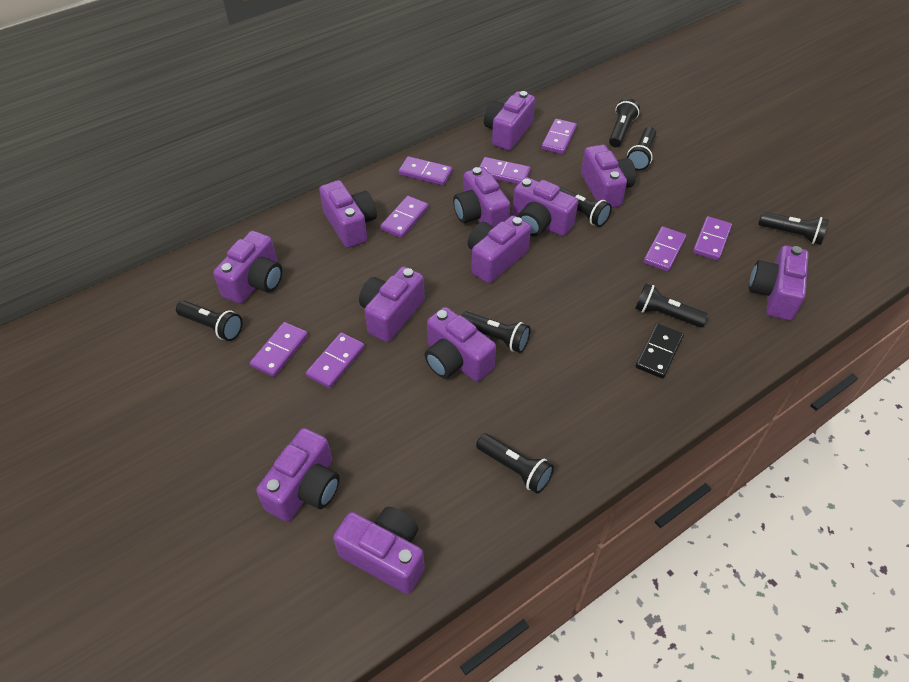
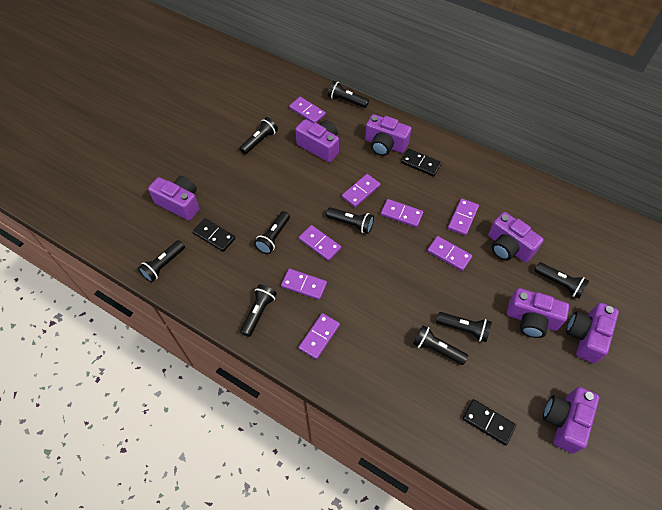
black domino: [636,323,684,379] = 1 -> [193,218,235,252] [401,149,442,177] [463,399,516,446] = 3
black flashlight: [176,301,243,341] [461,311,531,353] [476,433,554,494] [559,186,612,227] [609,98,640,147] [627,127,656,170] [635,283,708,327] [758,212,829,245] = 8 -> [138,240,185,282] [239,117,278,154] [240,284,277,337] [254,211,290,254] [326,207,374,234] [328,81,369,108] [413,325,468,365] [436,312,492,342] [535,262,589,298] = 9
purple camera: [213,231,282,304] [256,428,340,522] [319,180,377,248] [333,507,425,594] [359,266,425,342] [425,307,496,382] [453,167,510,227] [468,216,531,283] [484,91,535,150] [512,177,578,236] [581,145,636,208] [749,246,809,321] = 12 -> [148,176,199,220] [295,119,339,162] [365,114,412,156] [488,212,544,262] [507,288,569,338] [543,387,599,454] [566,303,619,363] = 7

